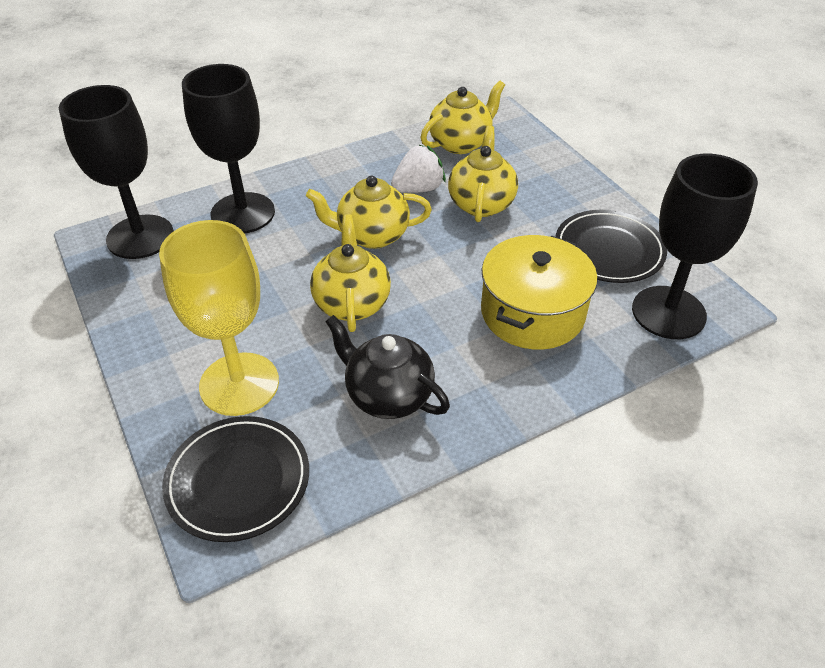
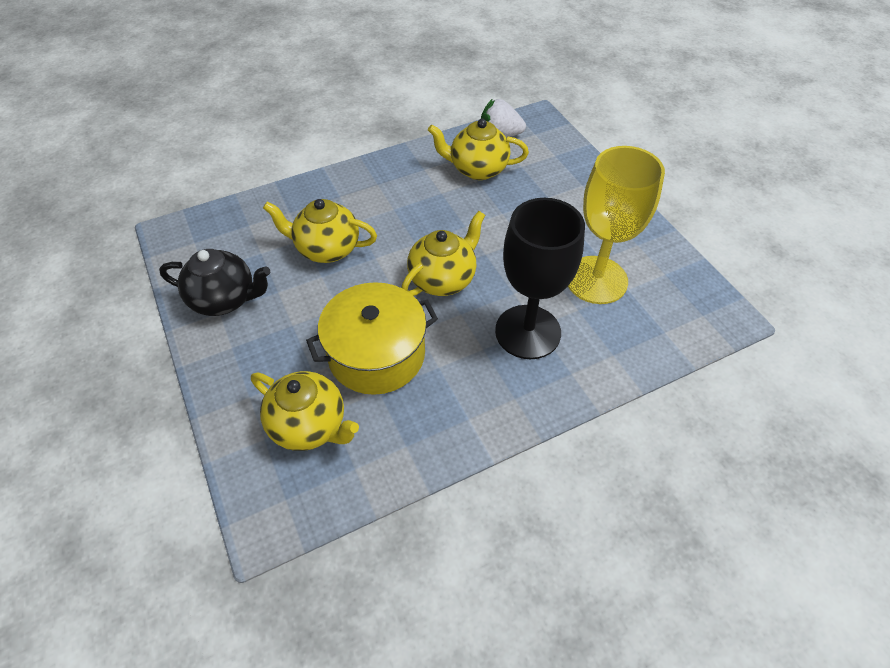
black goblet: [59,85,174,259] [182,64,275,233] [632,154,758,339] = 3 -> [495,198,585,359] = 1
black plate: [162,416,309,542] [555,210,667,283] = 2 -> none = 0

